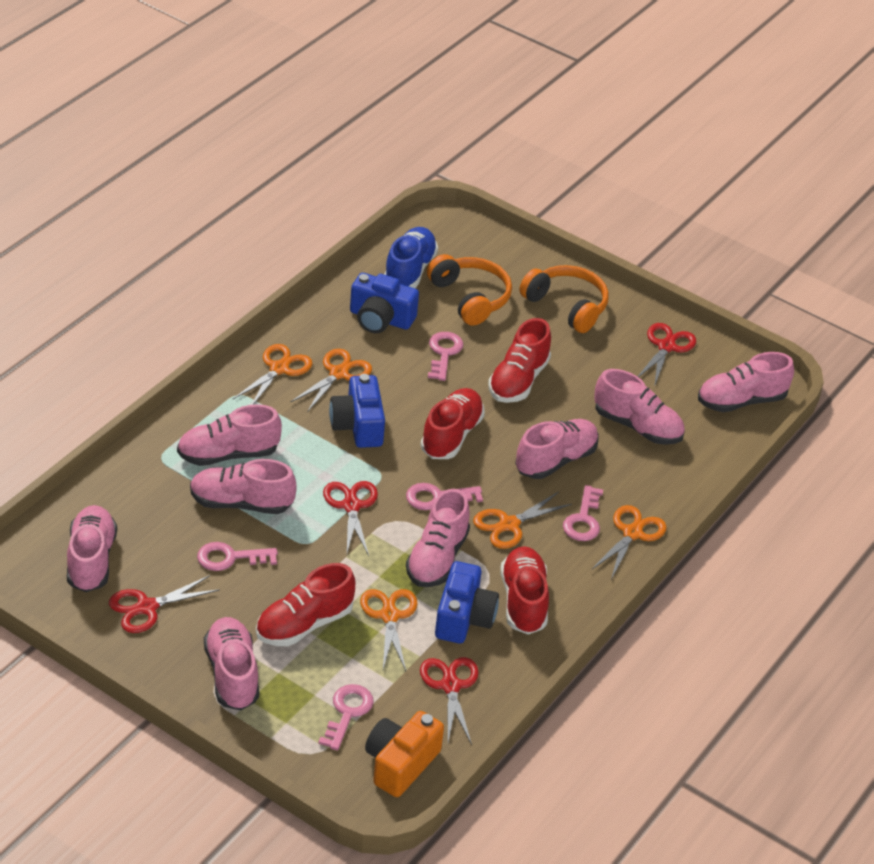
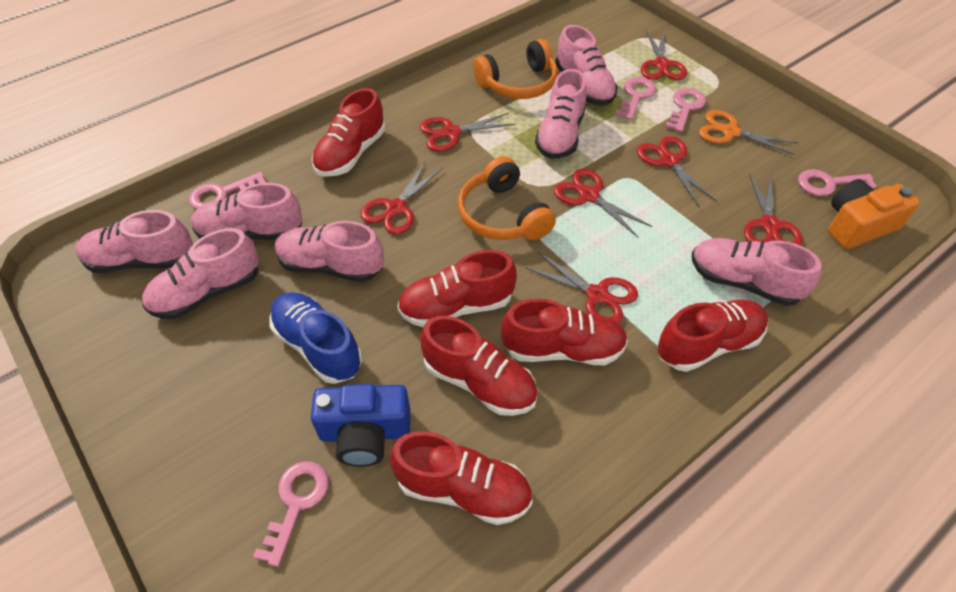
blue camera: [329,374,385,448] [350,273,419,333] [435,561,499,643] = 3 -> [311,384,410,467] = 1
orange scissors: [233,344,312,405] [290,349,372,412] [360,589,418,671] [473,492,572,549] [591,505,667,579] = 5 -> [699,110,798,155] = 1
pink shoe: [67,505,117,592] [177,404,282,466] [190,459,297,514] [204,617,259,710] [406,489,470,587] [515,419,599,479] [594,369,685,445] [698,352,794,412] = 8 -> [76,210,193,273] [142,228,259,319] [191,183,303,240] [275,221,384,282] [535,69,587,159] [555,25,618,105] [692,238,822,306] = 7
red scissors: [109,575,220,633] [323,481,378,556] [420,657,479,745] [638,323,696,387] = 4 -> [360,162,443,235] [420,113,515,152] [525,252,638,324] [554,169,652,237] [637,136,717,207] [641,30,687,80] [744,173,803,246] = 7
red shoe: [256,563,355,646] [420,388,485,459] [488,318,551,403] [501,546,549,634] = 4 -> [312,88,385,177] [390,431,533,525] [397,250,517,327] [420,316,538,416] [501,299,628,365] [657,299,768,372] = 6

